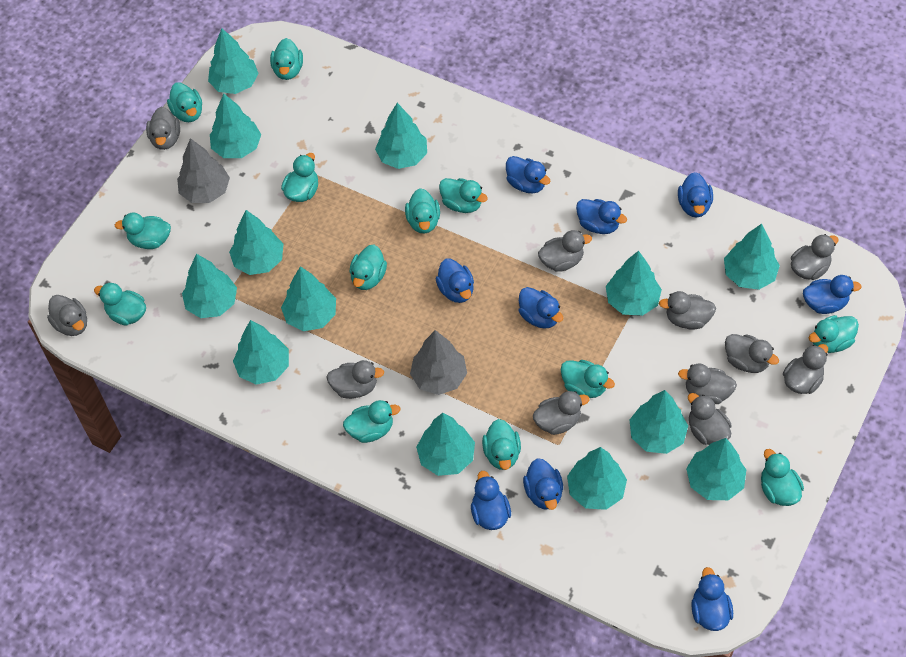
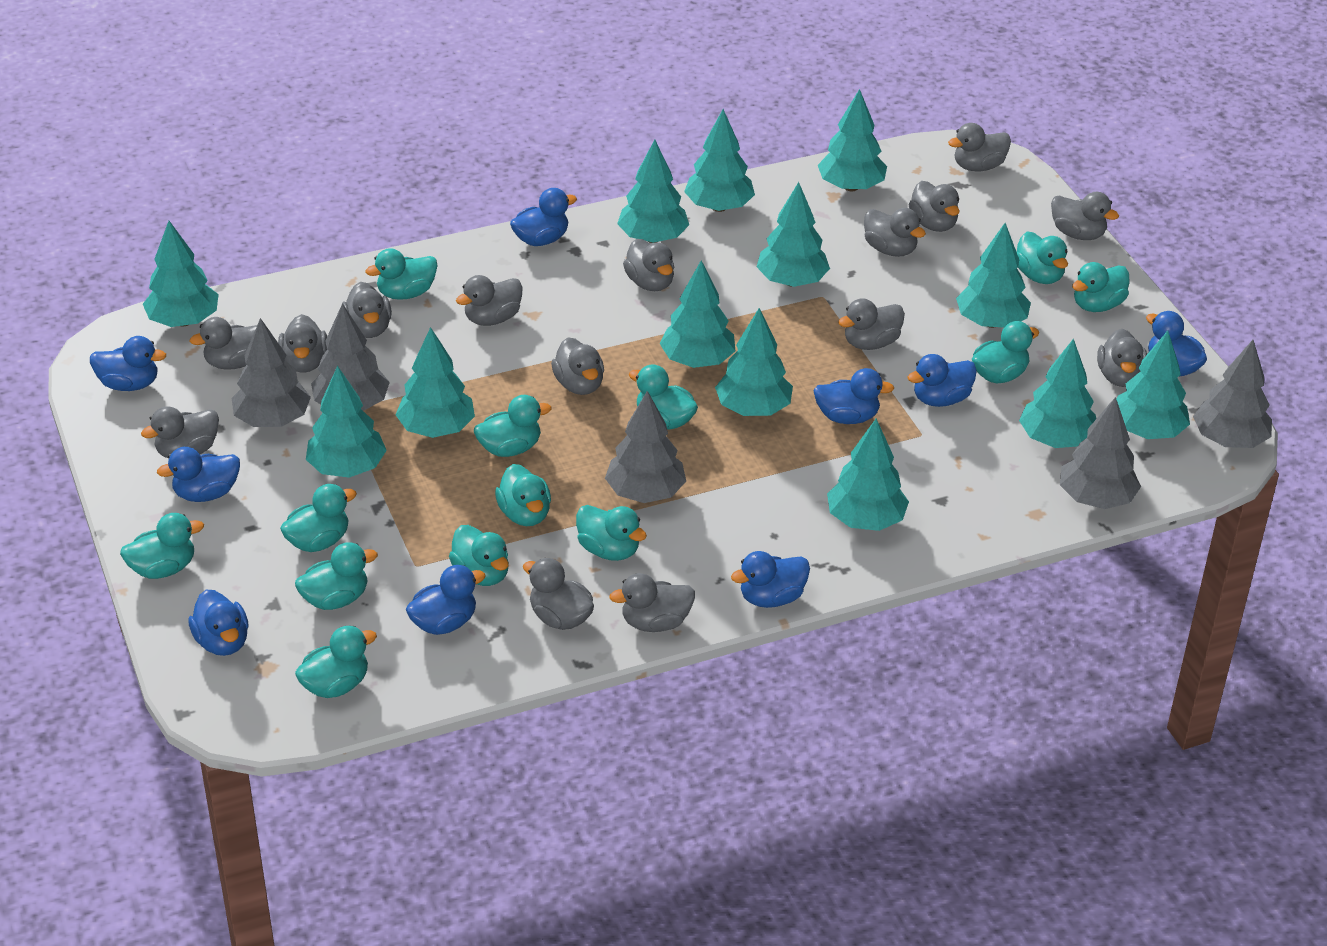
grey duck: [47,295,87,336] [146,107,180,150] [327,360,384,399] [533,391,590,435] [538,230,592,272] [659,291,716,330] [678,364,737,404] [688,393,732,445] [725,334,779,373] [783,344,828,394] [791,234,839,280] = 11 -> [141,406,219,458] [190,317,257,370] [278,314,327,373] [342,282,392,338] [456,275,523,326] [523,558,594,630] [551,337,604,395] [609,573,695,632] [623,239,674,291] [838,298,905,350] [864,208,926,257] [909,181,960,232] [948,123,1011,172] [1051,192,1119,240] [1097,329,1147,387] = 15
grey tree: [177,138,230,203] [410,330,467,395] = 2 -> [232,318,311,427] [311,303,390,411] [605,391,686,503] [1060,397,1141,509] [1193,340,1272,448] = 5

